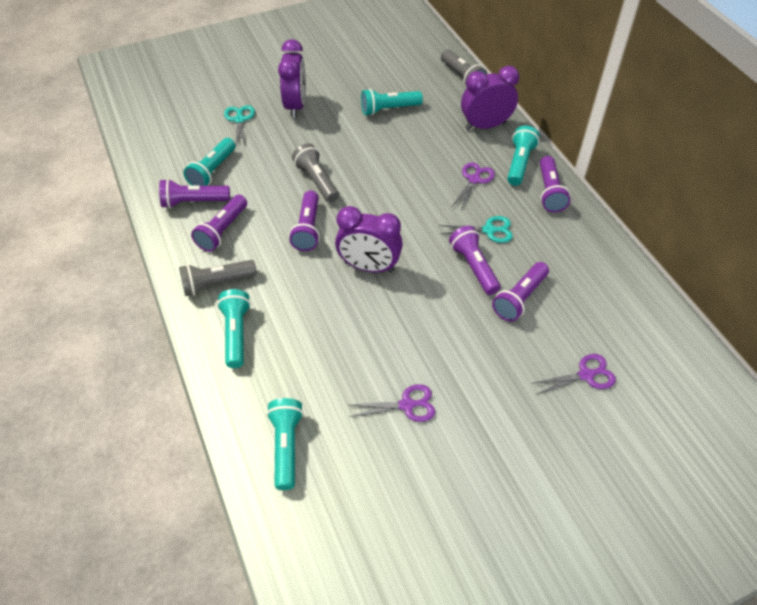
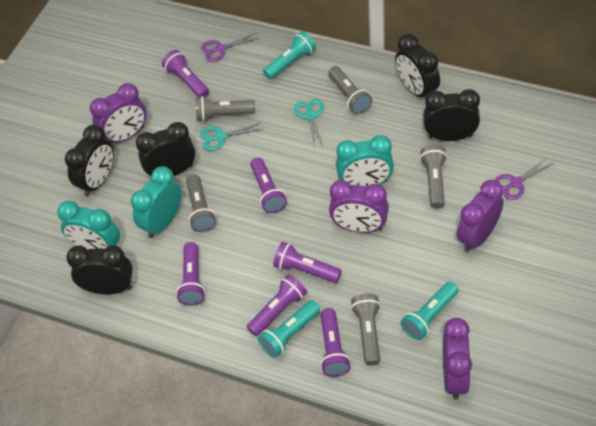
black clock: none = 0 -> [65,125,114,196] [66,245,133,295] [136,122,195,179] [395,34,440,98] [423,89,480,141] = 5
grey flashlight: [179,260,257,296] [292,143,339,203] [441,50,487,87] = 3 -> [186,174,216,232] [196,96,255,122] [328,66,372,114] [351,294,380,366] [420,145,447,209] = 5
purple clock: [278,39,306,118] [335,206,403,273] [461,66,519,130] = 3 -> [90,83,147,144] [329,180,389,233] [443,318,472,399] [457,180,504,252] = 4
purple scissors: [349,384,435,422] [452,162,495,210] [531,354,616,395] = 3 -> [201,33,259,62] [495,157,554,200] = 2
turquoise clock: none = 0 -> [57,201,120,250] [131,166,181,238] [336,135,394,187] = 3
turquoise flashlight: [183,138,235,186] [217,289,251,368] [266,398,303,490] [361,89,423,116] [507,126,540,186] = 5 -> [258,300,320,358] [263,31,316,79] [401,281,458,340] = 3

